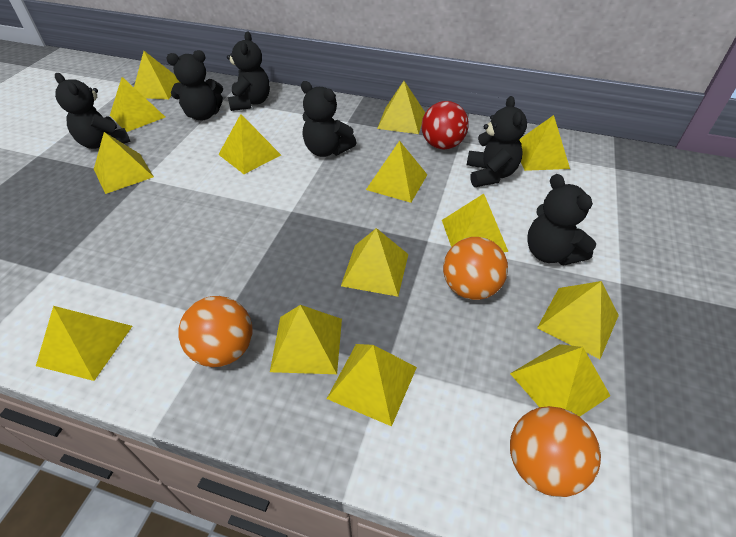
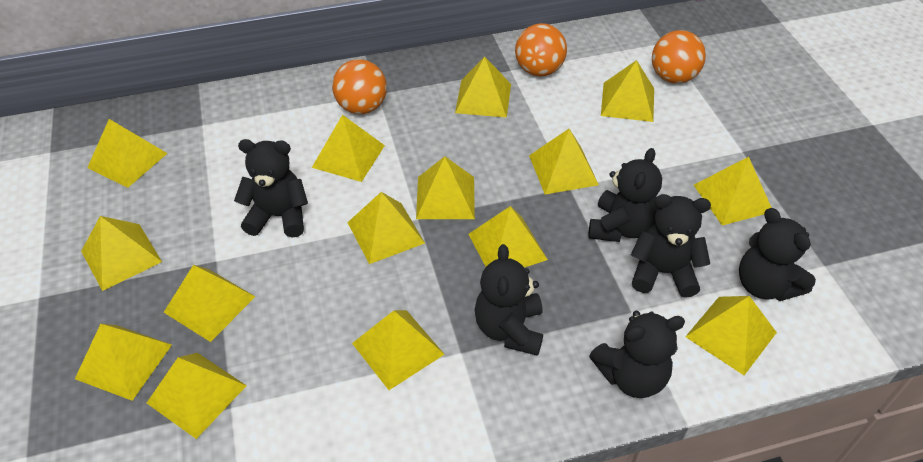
red ball: [421,101,469,149] = 1 -> none = 0
yellow pyramid: [36,306,132,381] [94,132,154,194] [110,77,165,132] [134,51,180,99] [218,114,281,174] [270,305,342,374] [327,344,417,426] [341,228,408,297] [366,140,427,203] [377,81,425,134] [442,194,509,252] [510,344,610,417] [519,115,570,171] [537,281,619,359] = 14 -> [75,324,172,401] [81,216,162,291] [87,119,168,188] [147,353,247,439] [164,265,256,342] [312,115,385,182] [347,192,425,264] [352,310,445,390] [416,156,475,219] [455,57,511,118] [468,206,548,268] [529,129,599,194] [601,60,654,122] [685,296,777,375] [694,157,772,226] = 15

